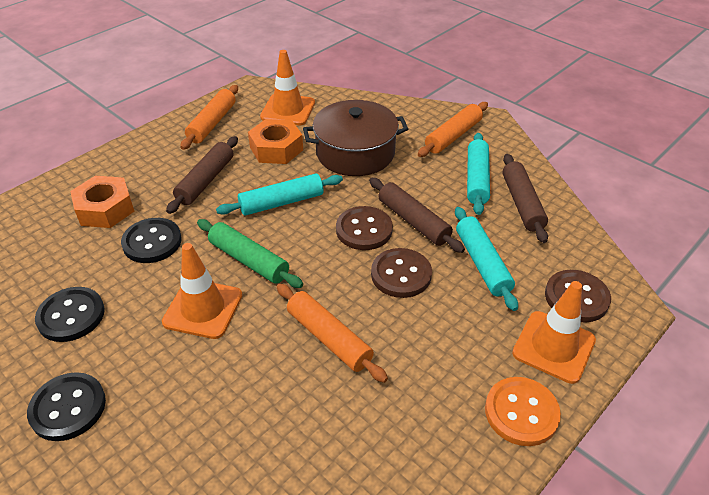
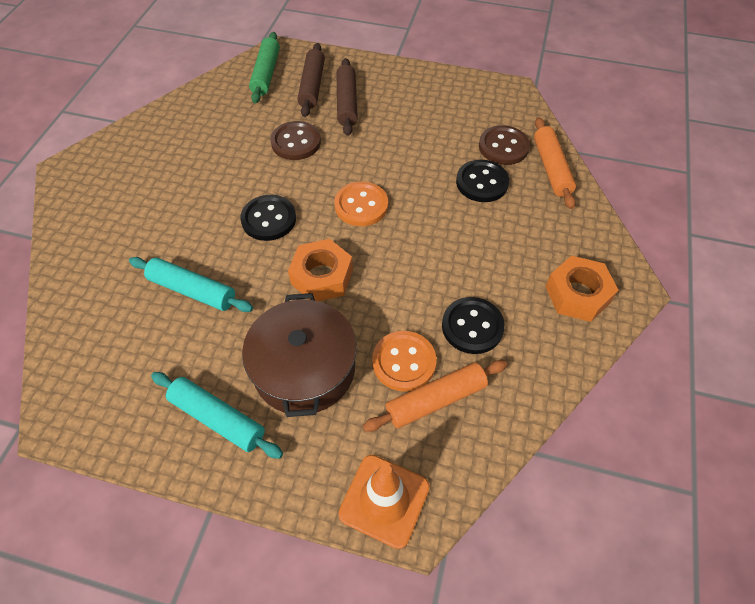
brown button: [336,206,393,250] [371,248,432,298] [545,270,611,322] = 3 -> [270,121,321,160] [479,125,530,165] = 2
brown rolling pin: [166,136,238,214] [369,178,465,253] [502,154,548,243] = 3 -> [298,43,325,117] [337,58,358,136] = 2
orange button: [485,377,561,446] = 1 -> [334,181,388,226] [372,331,436,392] = 2
orange rolling pin: [180,85,238,150] [277,284,388,383] [418,102,488,157] = 3 -> [363,360,507,432] [534,117,576,209] = 2
orange traffic cone: [162,243,242,339] [260,50,315,125] [512,281,596,384] = 3 -> [338,455,430,549] = 1
turquoise rolling pin: [216,174,343,216] [455,207,518,311] [467,133,490,215] = 3 -> [129,257,253,312] [151,372,283,459] = 2

